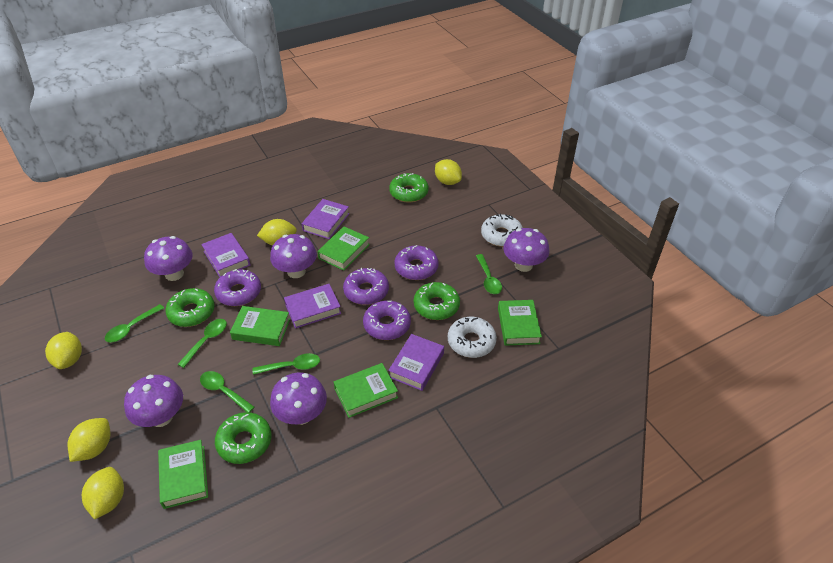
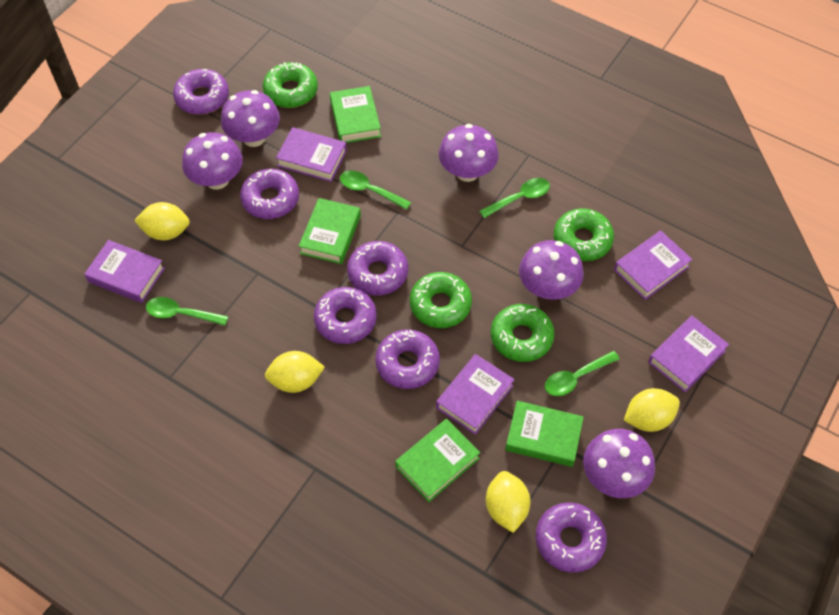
green book: [158,440,208,509] [230,306,290,346] [317,226,370,271] [334,363,398,418] [498,300,542,346] = 5 -> [299,198,361,264] [330,86,381,143] [395,419,480,502] [505,401,584,467] = 4
green spoon: [105,304,164,342] [177,319,227,368] [200,371,255,412] [253,353,320,375] [476,254,502,294] = 5 -> [146,297,228,326] [340,170,411,210] [480,178,550,218] [545,351,620,396] = 4
purple book: [201,233,250,277] [284,284,341,329] [302,199,349,239] [388,334,444,391] = 4 -> [84,240,165,303] [276,127,347,182] [436,354,515,435] [614,230,693,300] [648,316,729,392] = 5
purple donut: [214,269,261,306] [343,268,389,305] [363,301,411,340] [394,245,439,280] = 4 -> [173,69,229,115] [240,168,299,219] [314,287,377,344] [347,241,408,296] [375,329,440,389] [536,502,607,573] = 6
white donut: [448,317,497,358] [481,214,523,247] = 2 -> none = 0
yellow lemon: [45,332,82,369] [67,418,110,462] [82,467,124,520] [257,219,297,246] [435,159,462,185] = 5 -> [134,202,190,240] [265,351,325,393] [486,471,531,533] [624,388,680,432] = 4

